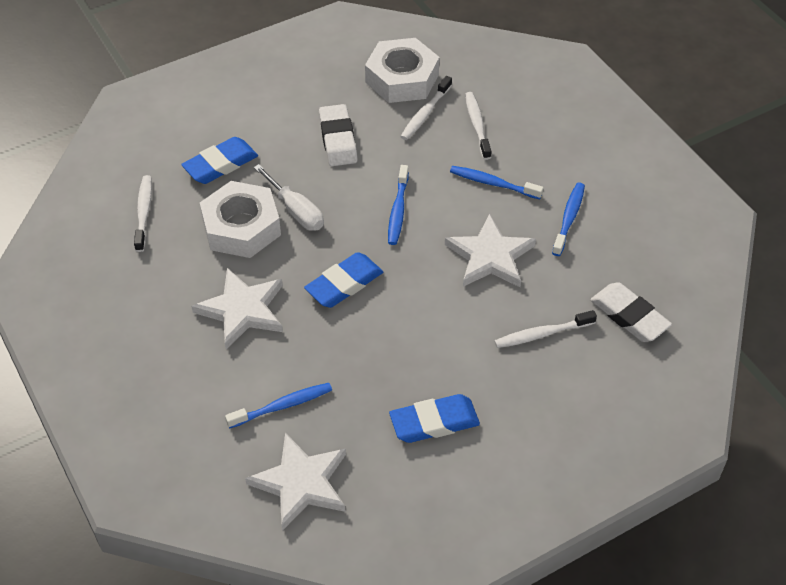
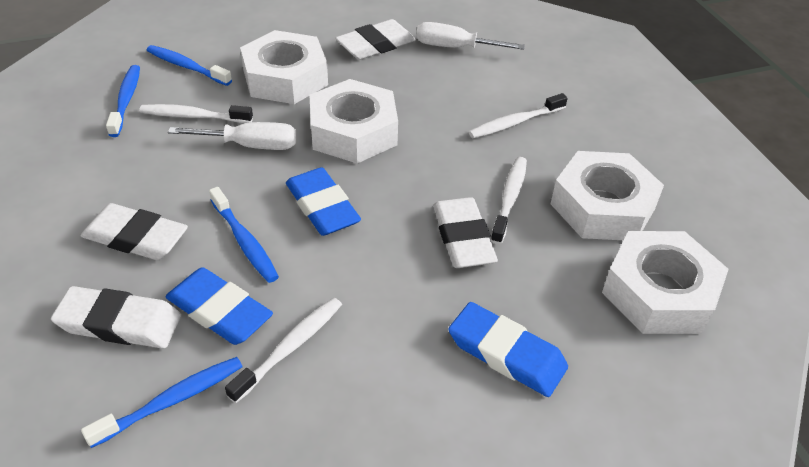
white eraser: [319,104,358,166] [590,282,672,342] = 2 -> [51,286,181,348] [81,203,188,260] [335,19,416,60] [433,197,498,268] = 4
white nut: [200,181,281,258] [365,38,440,103] = 2 -> [240,30,328,104] [309,79,398,163] [551,151,664,240] [602,231,729,334] = 4
white screwdriver: [254,164,324,231] = 1 -> [168,122,297,150] [416,22,525,50] = 2
white star: [191,268,283,349] [245,433,346,531] [445,214,536,287] = 3 -> none = 0

